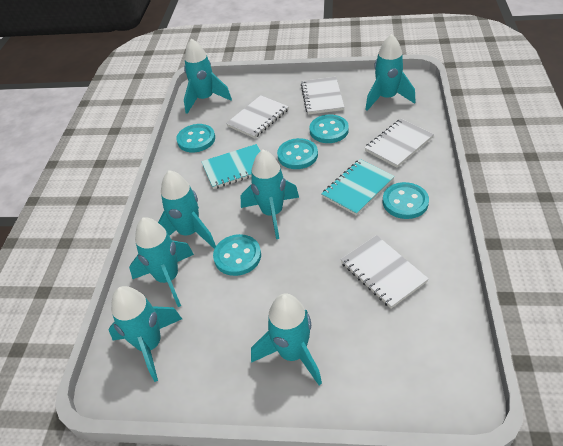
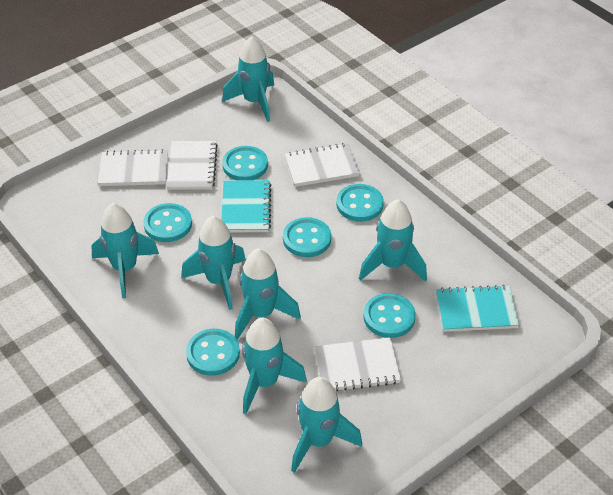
turquoise button: [176,124,215,152] [213,234,261,276] [277,138,318,169] [310,115,349,143] [383,182,429,219] = 5 -> [143,203,192,242] [186,329,240,376] [222,146,268,180] [283,217,331,257] [336,184,384,222] [363,293,416,338] = 6

